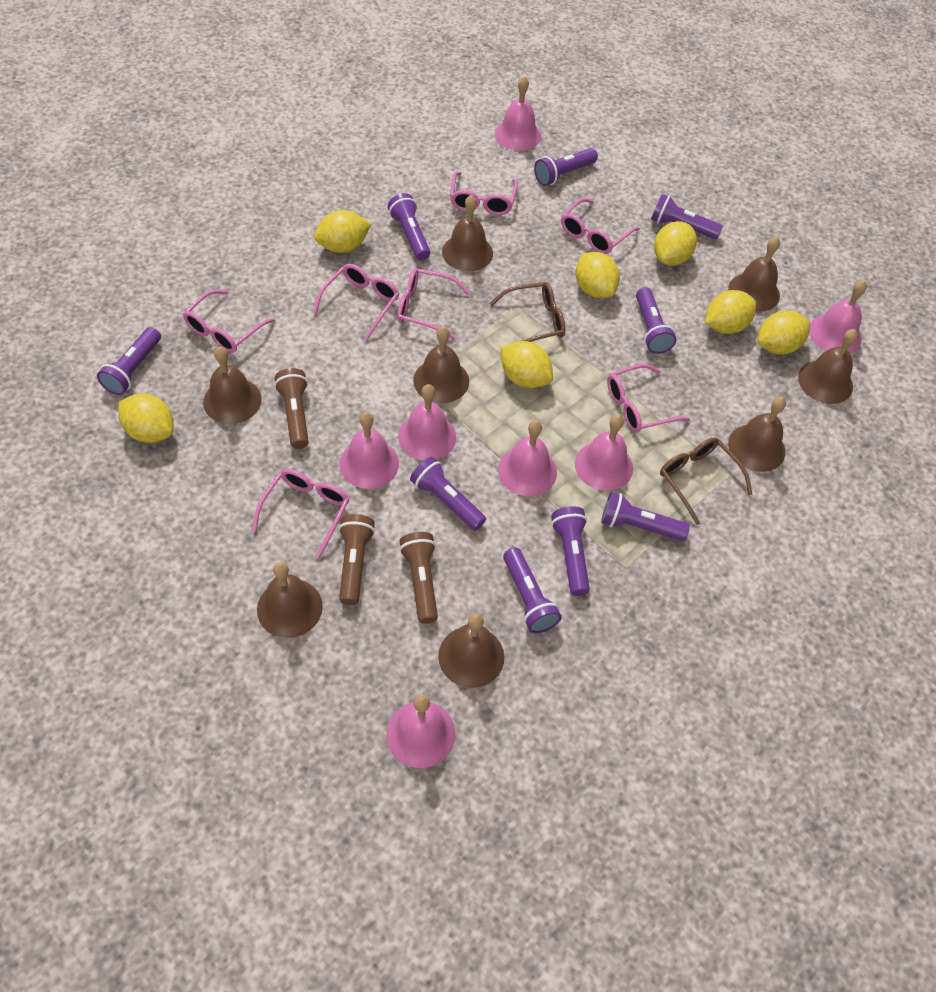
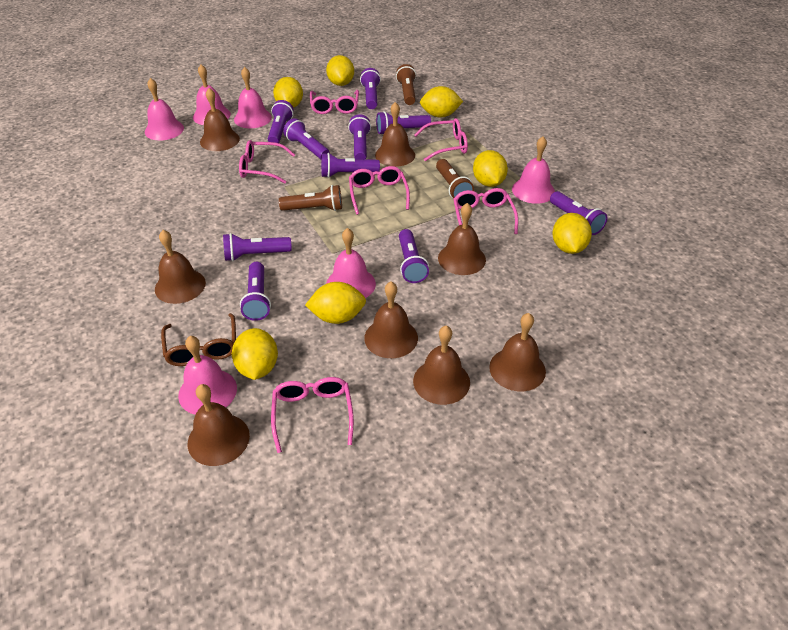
brown glasses: [490,282,565,342] [660,437,753,525] = 2 -> [161,313,236,366] = 1
pink bell: [339,412,399,489] [386,694,456,768] [398,384,456,461] [495,76,541,151] [498,420,557,496] [575,415,633,491] [809,280,867,353] = 7 -> [145,78,184,140] [178,336,237,415] [193,65,231,125] [234,67,272,128] [326,228,376,298] [512,136,555,204] = 6
pink glasses: [183,290,275,353] [252,469,349,559] [313,264,399,340] [397,268,470,339] [450,171,518,215] [561,198,639,254] [607,364,690,433] = 7 -> [239,140,295,183] [271,377,354,453] [310,90,359,114] [349,166,410,215] [414,118,468,161] [453,188,518,234] = 6
purple flashlight: [97,327,161,395] [388,193,430,260] [410,457,486,531] [503,547,562,633] [534,148,598,186] [551,506,590,596] [601,492,690,541] [636,287,676,354] [651,194,723,239] = 9 -> [223,233,292,261] [240,262,271,321] [268,100,294,143] [283,118,329,159] [321,153,380,178] [348,114,371,159] [360,68,381,109] [376,111,431,134] [399,229,429,283] [550,191,608,235] = 10

